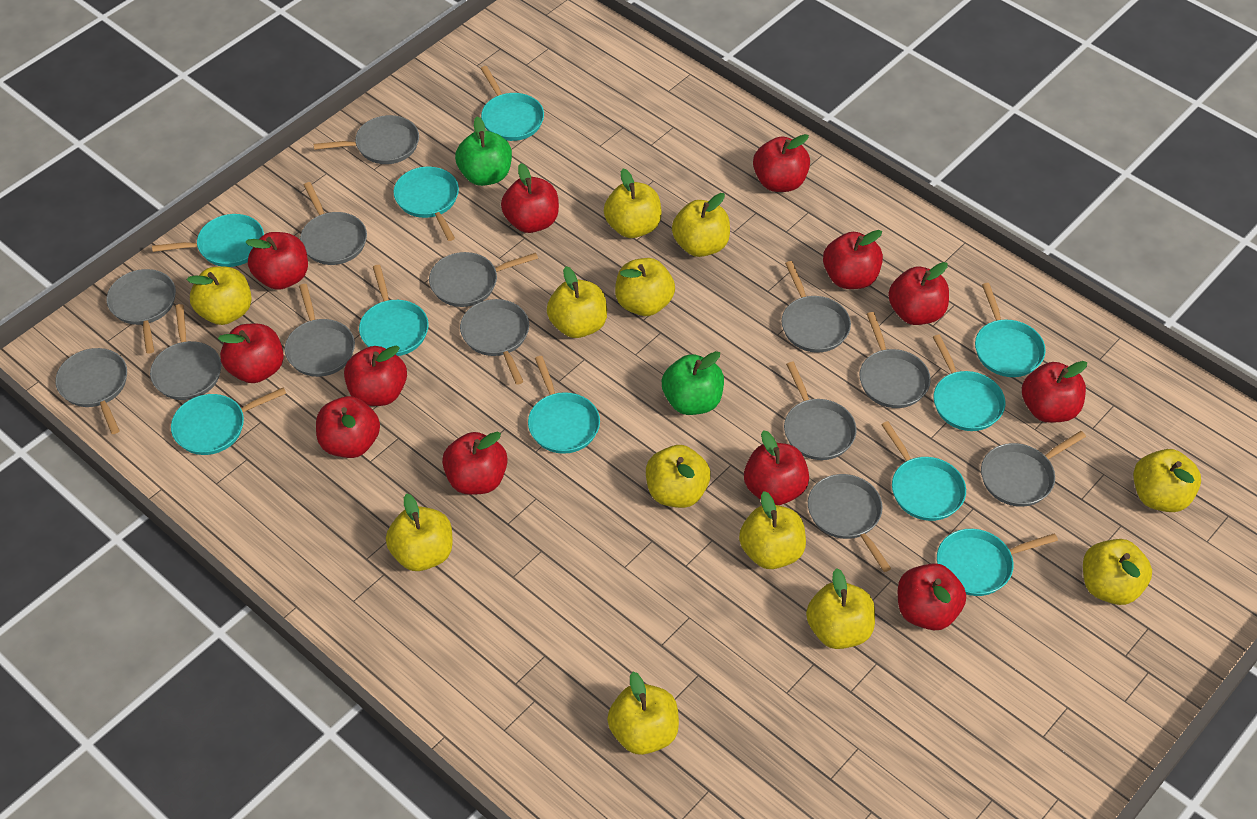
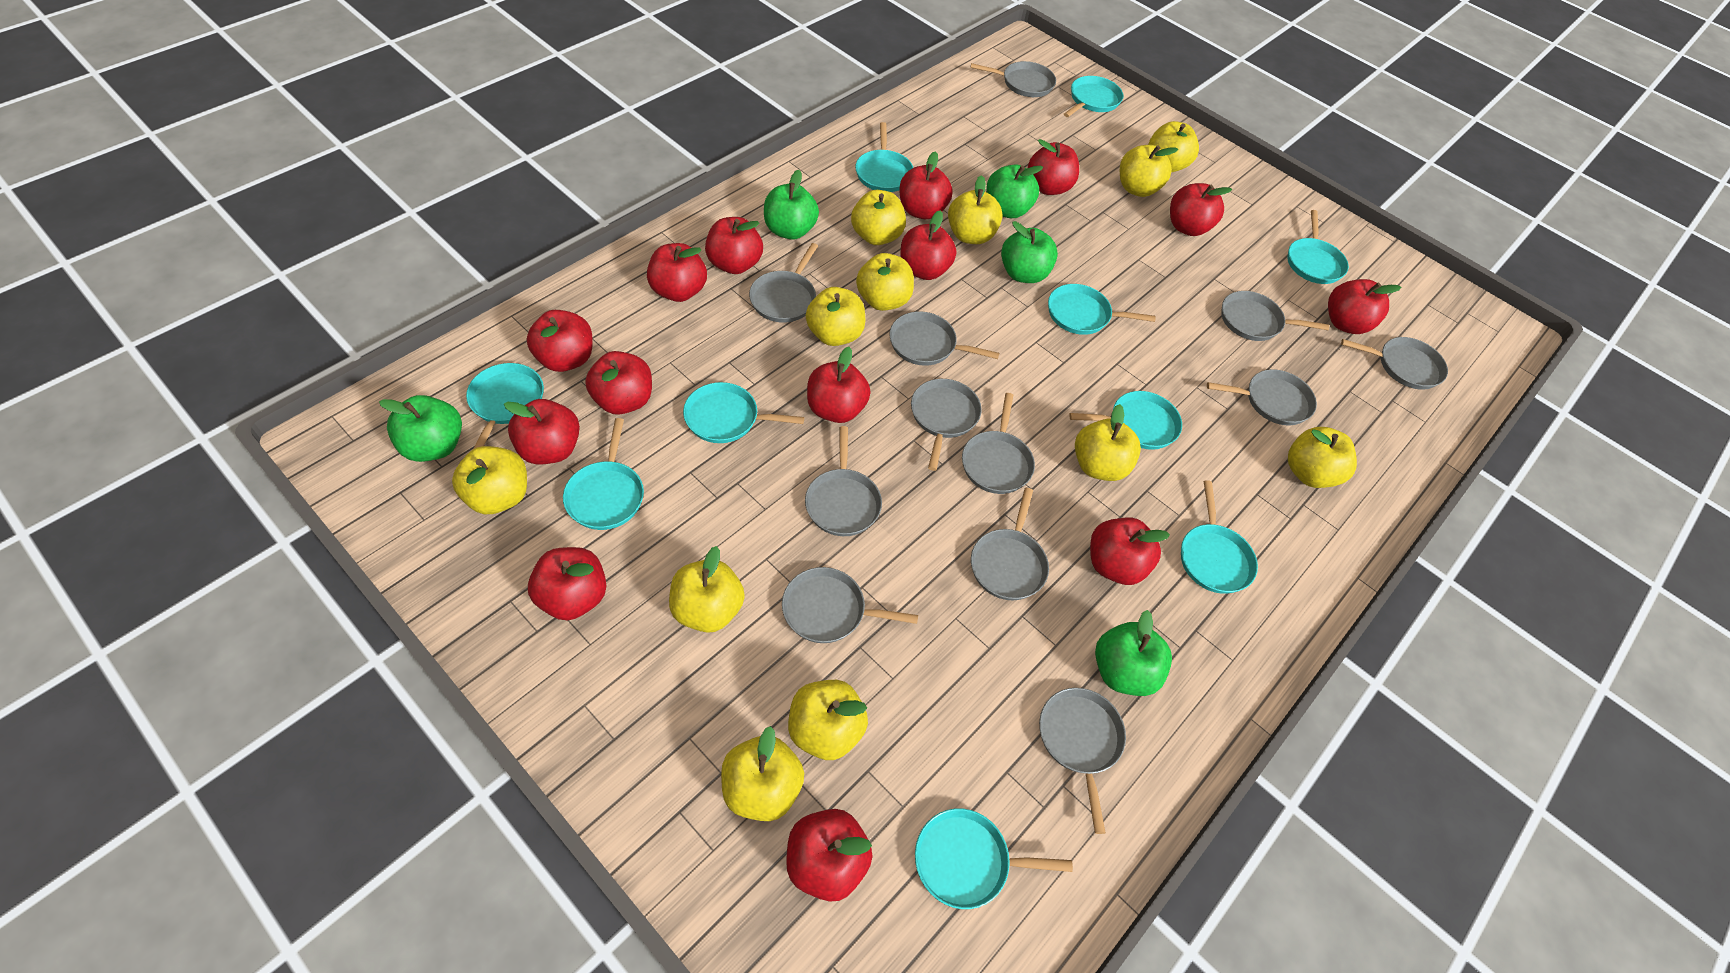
green apple: [455,116,512,186] [662,351,724,415] = 2 -> [379,395,462,462] [764,170,819,240] [986,164,1043,218] [1001,221,1058,283] [1095,610,1172,696] = 5
grey pan: [55,348,127,434] [107,269,176,354] [150,304,221,400] [285,284,355,377] [300,182,367,265] [313,115,419,164] [429,252,538,307] [460,299,529,385] [782,261,851,353] [784,362,857,460] [808,474,891,572] [860,312,931,408] [981,431,1086,507] = 13 -> [749,243,818,323] [782,567,918,643] [805,426,882,536] [889,311,1000,366] [911,379,982,471] [962,393,1035,494] [970,61,1056,97] [971,488,1049,600] [1039,688,1126,834] [1207,369,1317,425] [1221,291,1329,341] [1341,337,1448,390] = 12
red apple: [218,323,284,383] [245,232,308,290] [316,396,380,458] [344,346,407,406] [442,432,508,495] [501,163,559,233] [744,430,809,505] [753,134,810,192] [823,230,883,289] [888,262,949,325] [898,563,966,630] [1022,361,1087,423] = 12 -> [504,399,580,465] [527,310,593,372] [528,547,606,620] [585,351,652,415] [647,243,707,302] [705,217,763,274] [786,809,873,902] [807,347,871,423] [899,151,953,219] [900,210,956,280] [1028,139,1079,195] [1090,518,1170,585] [1170,183,1232,236] [1328,279,1401,334] = 14

